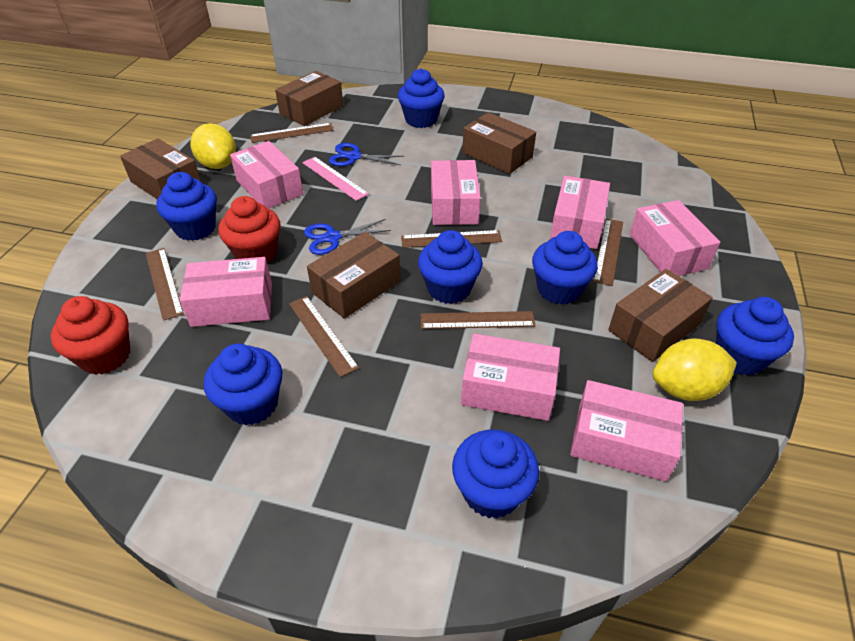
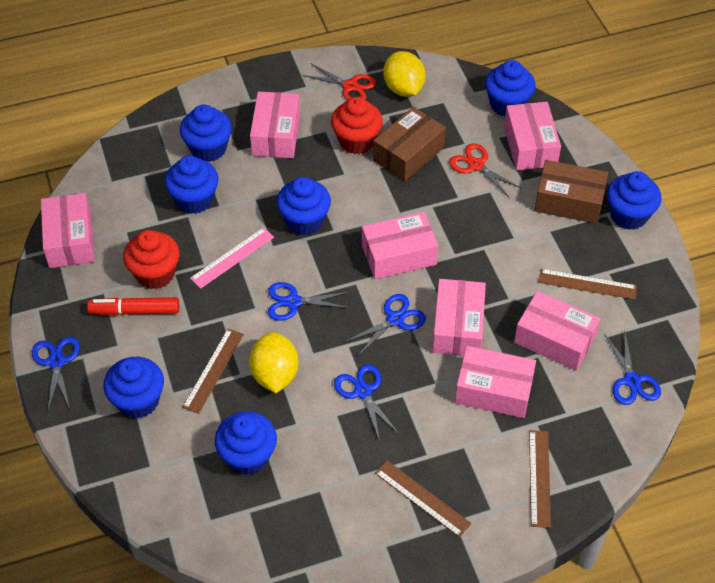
blue scissors: [304,219,391,255] [329,143,405,166] = 2 -> [32,337,80,411] [268,282,350,321] [334,364,400,442] [344,294,426,356] [604,330,661,405] = 5
brown box: [120,138,201,199] [275,71,343,126] [307,232,400,319] [462,112,536,174] [608,269,713,362] = 5 -> [373,107,446,181] [534,160,608,224] = 2
brown ruler: [146,248,184,321] [250,123,334,143] [289,296,359,377] [401,230,502,248] [420,311,536,329] [593,219,623,286] = 6 -> [182,329,244,414] [375,460,471,537] [529,430,551,528] [539,269,637,300] = 4
red marker: none = 0 -> [87,297,179,316] = 1
red scissors: none = 0 -> [302,64,376,100] [449,143,522,197] = 2

